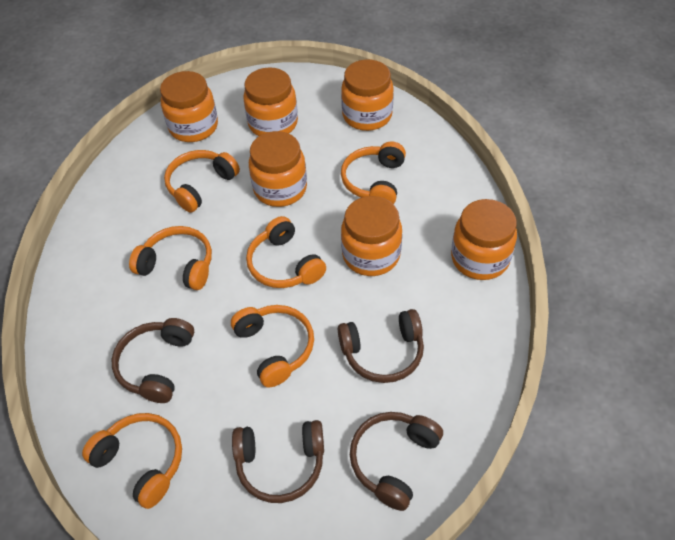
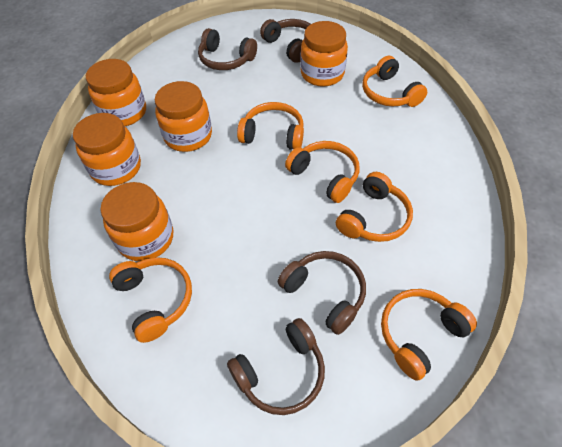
orange jar: [160,71,218,142] [243,67,298,136] [249,131,307,207] [341,59,394,131] [341,196,402,276] [451,199,517,280] = 6 -> [73,113,141,186] [86,59,146,126] [100,182,173,261] [155,81,212,152] [300,21,348,87] = 5

